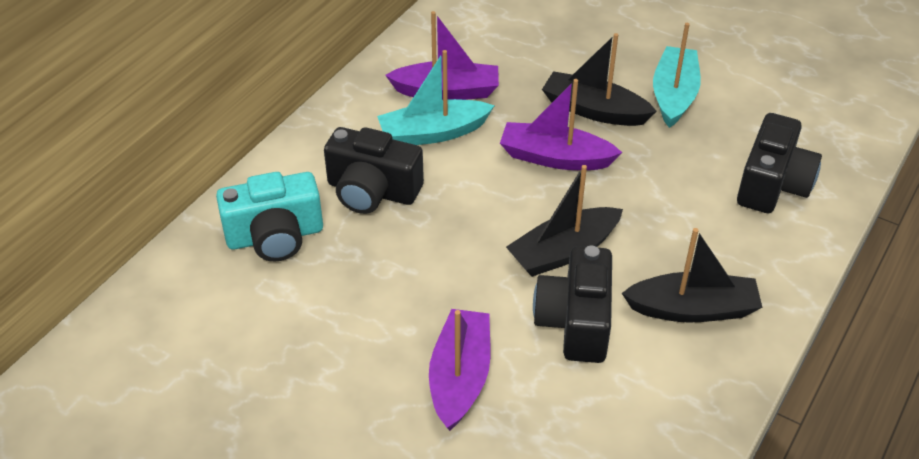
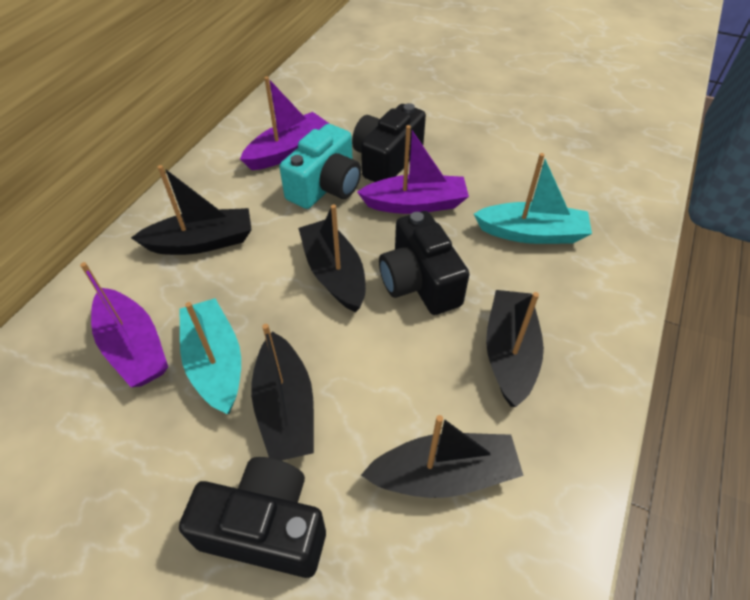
black boat: [506,165,623,277] [542,33,657,126] [622,228,762,322] = 3 -> [131,165,252,255] [251,324,314,461] [298,204,366,312] [361,415,524,498] [486,290,544,407] = 5

